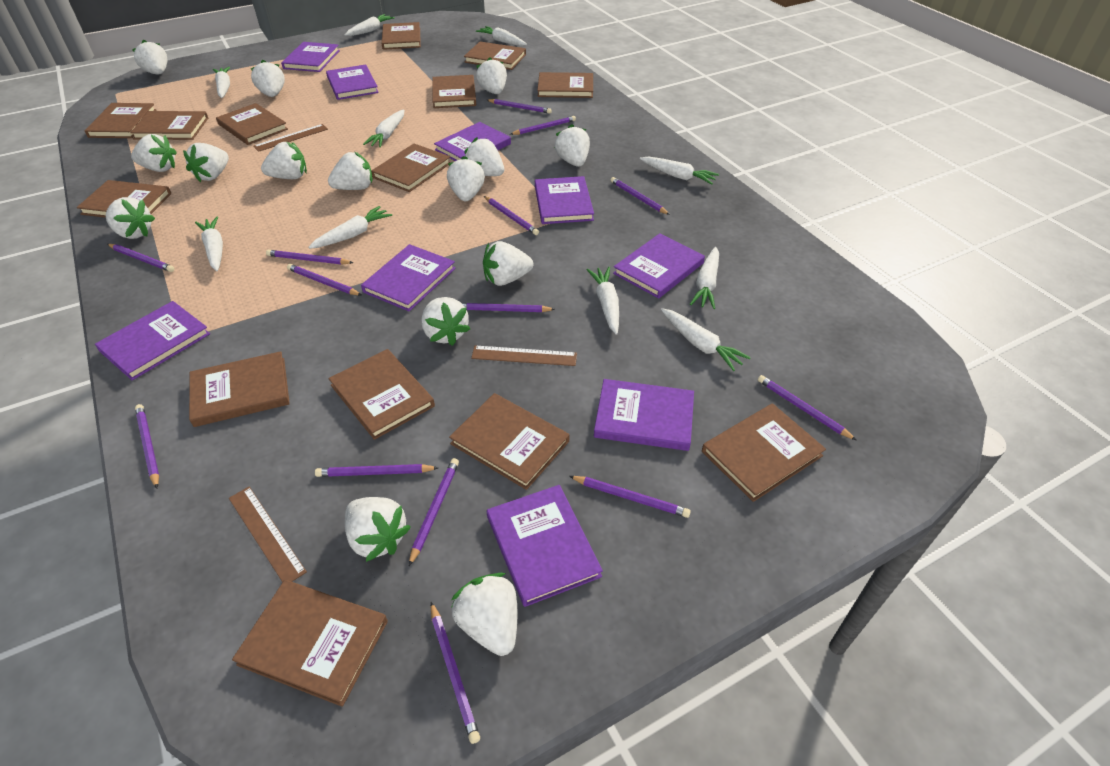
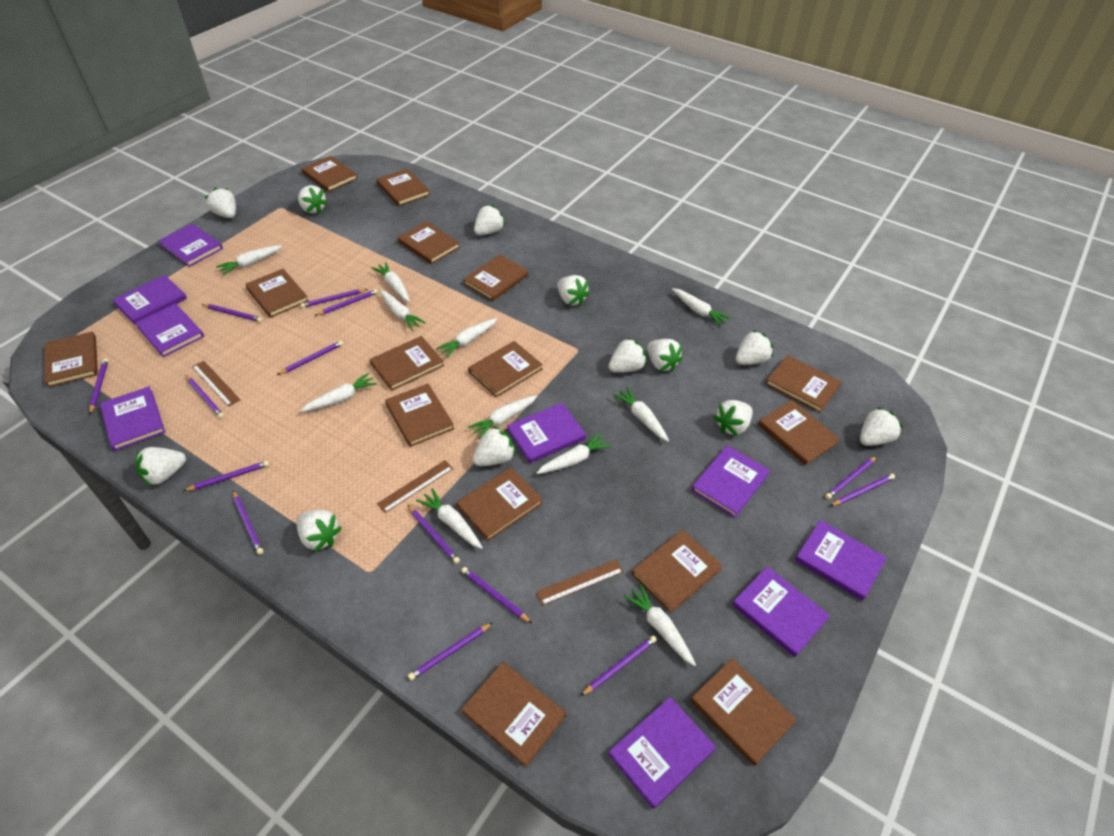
brown book: [77,180,171,218] [85,103,156,138] [130,111,208,140] [189,351,290,427] [216,103,288,145] [232,580,388,707] [328,349,435,440] [371,144,451,192] [382,22,421,50] [432,75,476,108] [449,393,569,490] [464,41,526,70] [537,72,593,98] [702,403,826,502] = 14 -> [44,332,98,388] [245,269,309,318] [301,156,358,192] [370,336,444,391] [376,169,430,206] [385,384,454,447] [398,221,460,264] [456,467,543,541] [462,662,566,768] [463,254,529,301] [468,341,543,398] [631,530,723,613] [691,658,797,766] [758,400,840,465] [765,355,842,413] = 15
white carrot: [195,217,223,271] [213,67,230,98] [308,206,392,249] [345,14,395,36] [363,110,404,147] [476,26,527,46] [587,267,619,335] [640,157,719,185] [661,308,751,371] [690,247,719,309] = 10 -> [216,245,282,275] [301,373,377,412] [372,262,410,302] [380,290,426,331] [416,488,483,549] [436,318,497,358] [468,395,537,439] [536,433,612,474] [613,387,669,442] [623,584,696,666] [672,288,731,327] = 11
white strawberry: [106,197,155,239] [131,134,177,172] [132,40,167,75] [183,143,229,182] [251,60,285,97] [261,142,307,179] [328,151,372,190] [345,497,411,562] [421,297,470,346] [447,156,485,201] [451,573,517,656] [465,137,504,176] [476,57,507,94] [483,241,533,286] [554,124,590,167] = 15 -> [136,447,186,486] [205,188,236,218] [297,510,342,552] [298,185,328,214] [473,426,516,466] [474,205,505,235] [557,275,590,306] [609,337,647,373] [647,339,683,372] [713,400,752,436] [736,330,773,365] [860,407,903,446] = 12

